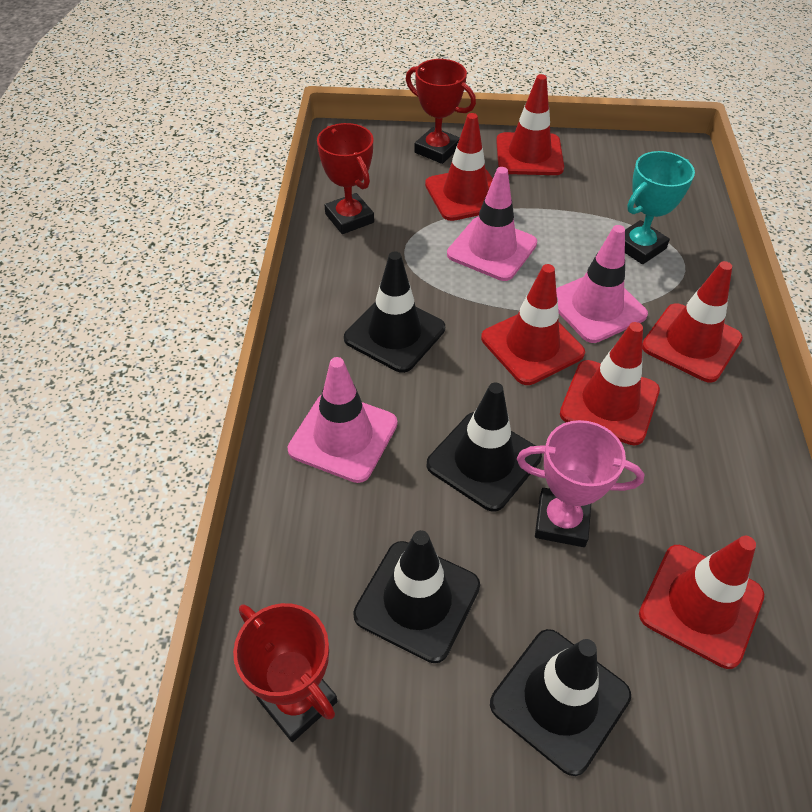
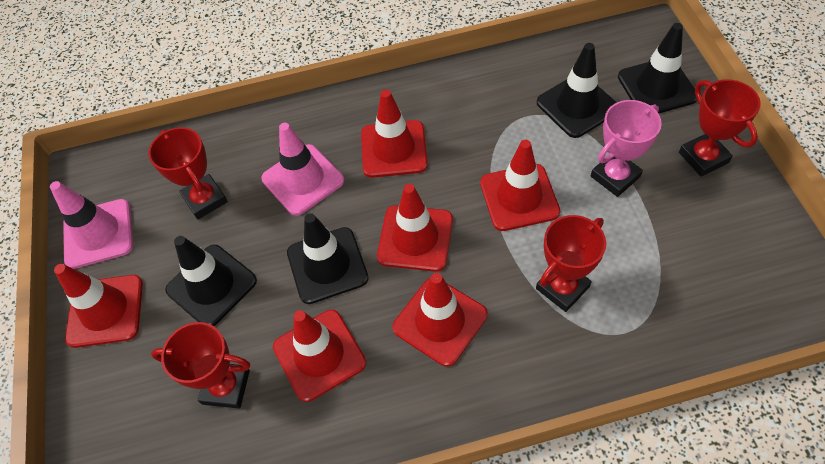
pink traffic cone: [288,357,397,483] [447,167,537,281] [556,225,648,343] = 3 -> [50,181,133,269] [261,123,344,216] = 2
red trophy: [233,603,337,742] [317,123,374,234] [406,59,476,164] = 3 -> [148,127,228,219] [151,322,250,409] [536,215,606,312] [679,79,761,177] = 4
turquoise trophy: [625,151,695,264] = 1 -> none = 0

